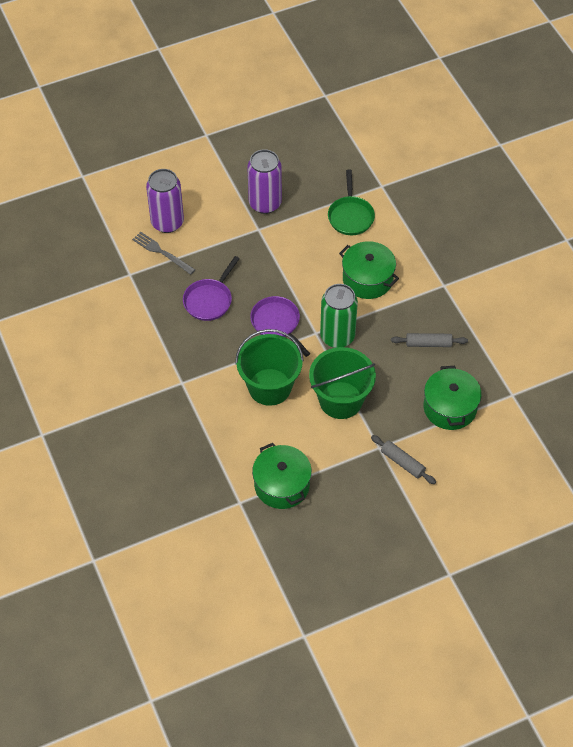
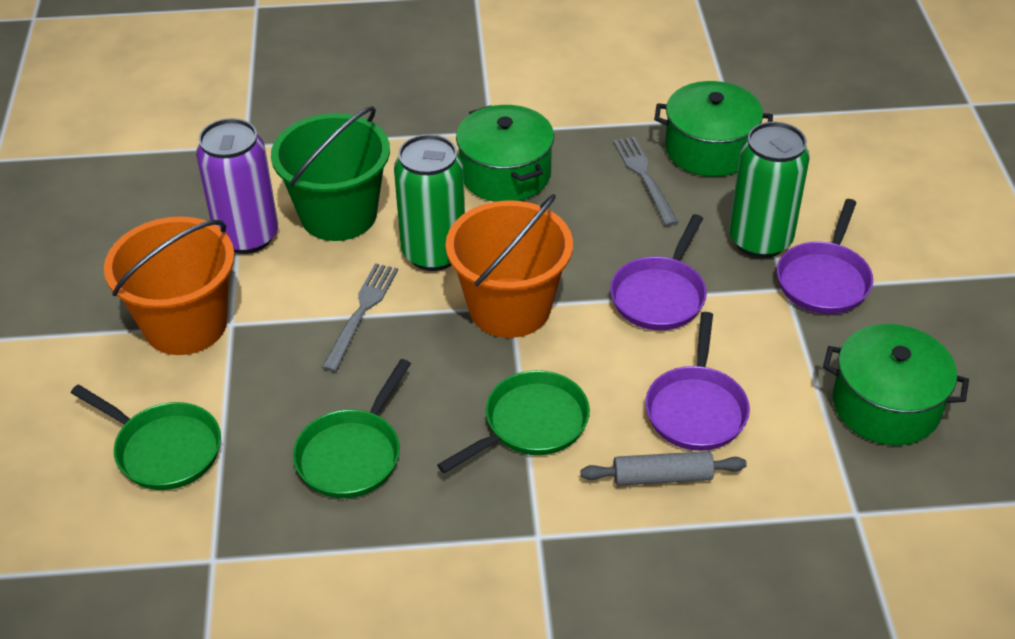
green bucket: [235,329,304,406] [309,347,376,419] = 2 -> [271,106,390,241] = 1
green can: [320,284,358,348] = 1 -> [394,134,465,271] [729,122,810,258] = 2
green pan: [328,170,375,235] = 1 -> [71,384,221,490] [293,359,411,498] [437,370,590,473] = 3
grey fork: [132,232,195,275] = 1 -> [322,263,398,372] [613,136,679,226] = 2
grey rolling pin: [371,435,436,484] [391,333,468,347] = 2 -> [580,451,747,486] = 1
orange bucket: none = 0 -> [104,216,235,355] [446,194,573,338] = 2
purple can: [146,169,184,233] [247,149,282,214] = 2 -> [196,118,278,254] = 1
purple pan: [183,256,240,321] [250,296,310,357] = 2 -> [610,214,707,330] [645,312,750,451] [777,199,873,314] = 3

